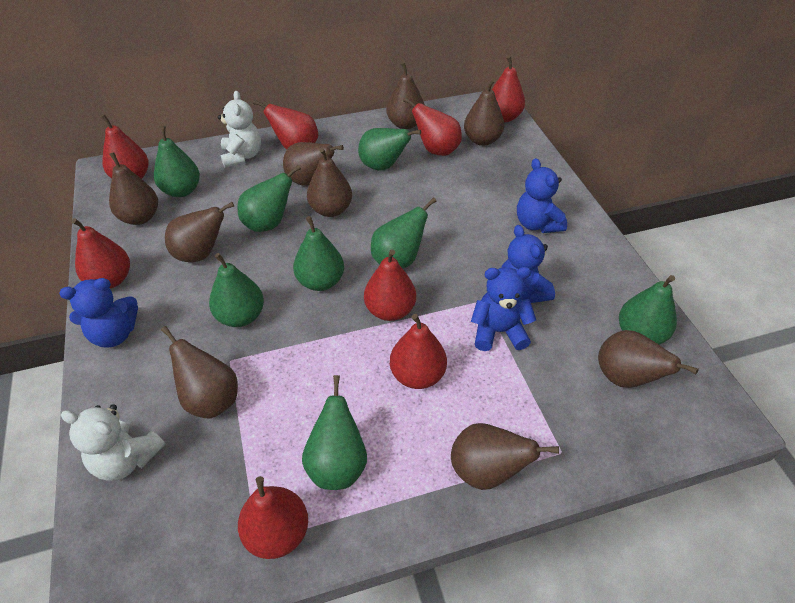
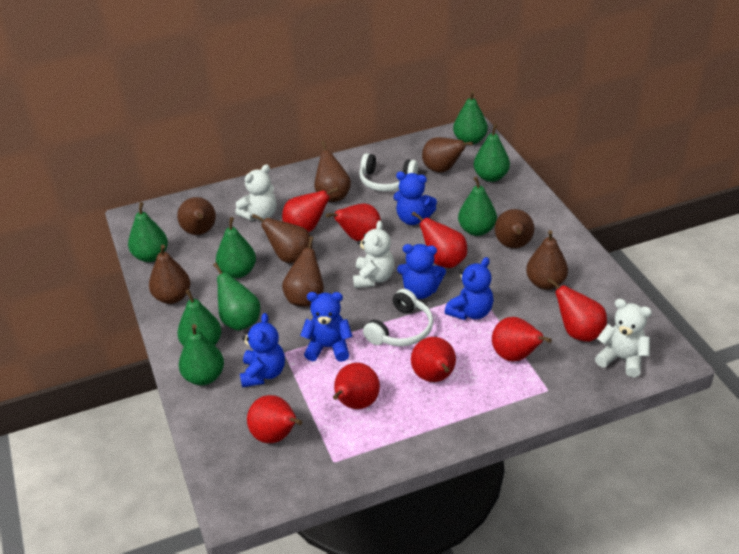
blue teddy bear: [59,278,138,348] [471,267,536,351] [501,225,555,303] [517,158,567,233] = 4 -> [240,313,285,388] [300,292,353,362] [393,172,437,225] [397,244,446,299] [445,257,494,320] = 5
brown pear: [109,152,158,225] [161,326,238,419] [165,202,234,262] [283,142,344,186] [307,148,352,217] [386,62,425,129] [451,423,559,490] [464,79,504,146] [598,330,699,388] = 9 -> [149,244,190,304] [177,197,216,235] [252,214,312,263] [282,236,324,307] [314,141,351,202] [422,137,473,173] [495,209,534,248] [526,230,568,290] = 8
white headphones: none = 0 -> [359,153,418,191] [363,289,433,346] = 2
white teddy bear: [61,404,165,481] [218,91,261,168] = 2 -> [235,164,277,221] [353,221,394,288] [595,299,652,378] = 3

